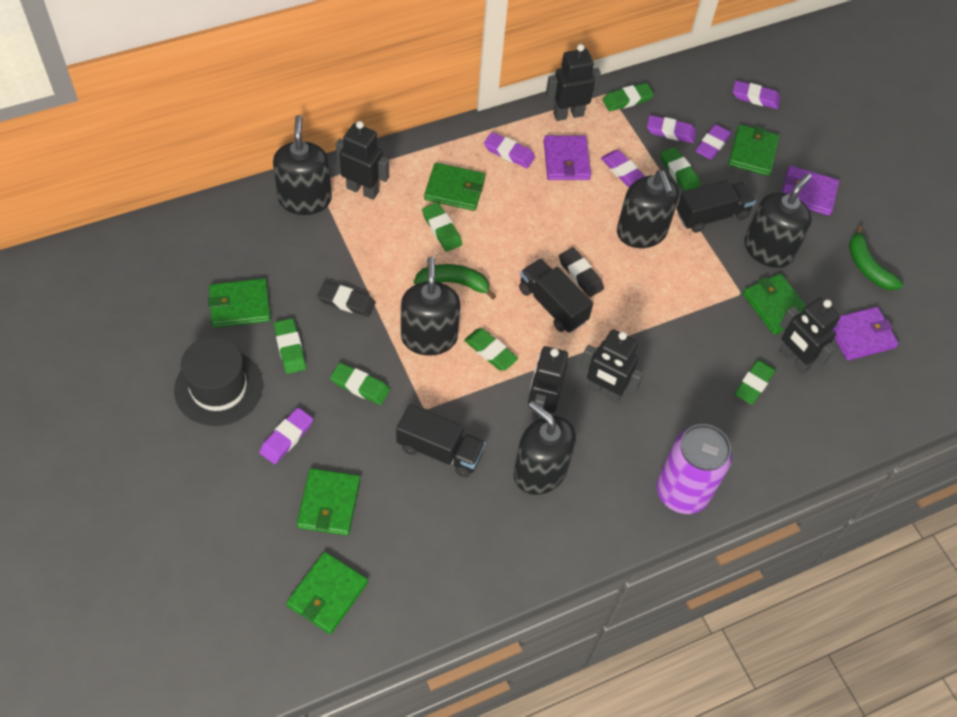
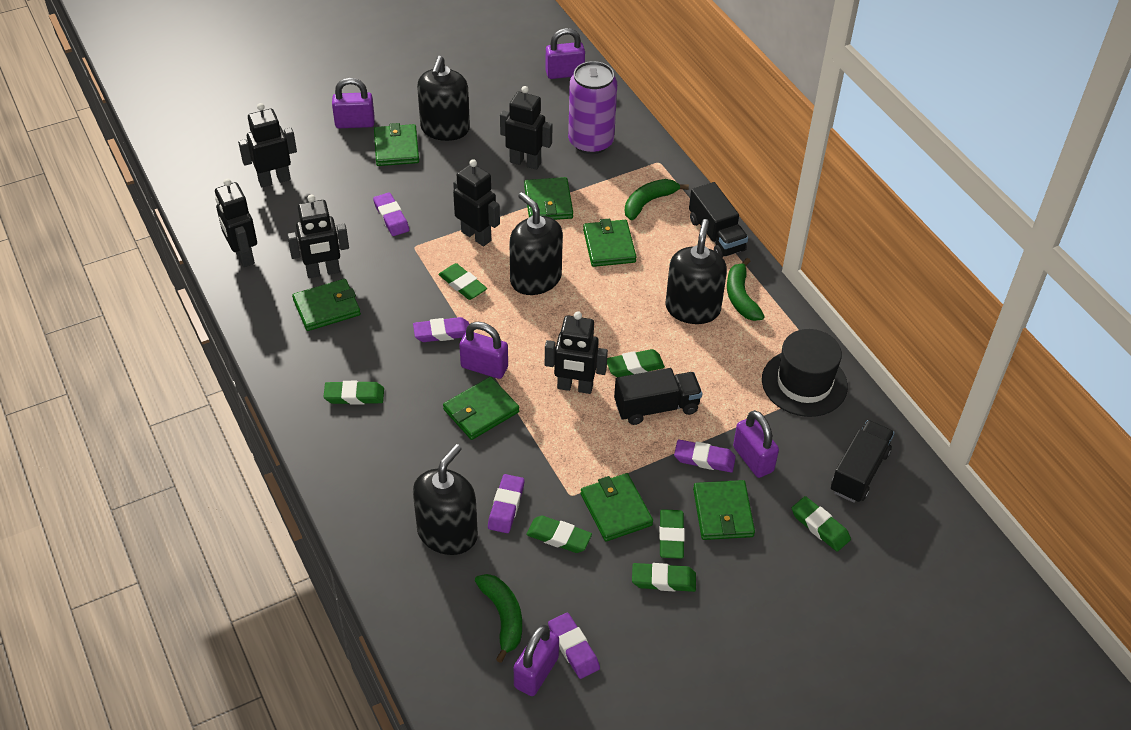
black eraser: [317,282,376,317] [559,247,604,297] = 2 -> none = 0
black robot: [336,121,389,200] [528,346,568,421] [546,44,601,121] [580,329,644,403] [780,297,840,374] = 5 -> [215,178,257,267] [238,103,297,187] [287,195,349,278] [453,159,500,246] [500,86,552,170] [545,311,608,394] = 6
black soap dispenser: [273,115,332,215] [401,256,461,356] [514,401,576,495] [617,170,679,248] [744,173,812,268] = 5 -> [413,444,478,555] [417,56,470,141] [509,192,563,295] [666,219,727,324] = 4
green banana: [414,264,496,300] [849,225,903,290] = 2 -> [475,574,522,663] [625,179,689,220] [727,258,765,321] = 3
green wallet: [208,278,271,328] [286,552,368,634] [297,468,360,536] [424,163,485,211] [728,124,780,176] [743,274,806,335] = 6 -> [292,279,361,331] [374,123,419,166] [443,377,519,440] [524,177,573,220] [581,473,653,542] [583,219,637,267] [693,480,755,540] = 7
purple eraser: [259,408,313,464] [484,132,535,168] [601,150,645,187] [647,115,696,143] [695,124,731,160] [733,80,781,109] = 6 -> [373,192,409,236] [413,317,469,342] [488,474,525,533] [548,613,600,679] [674,439,736,473] = 5
purple padlock: none = 0 -> [332,78,375,128] [459,322,508,379] [514,625,559,696] [546,28,585,79] [733,410,779,478] = 5
purple wallet: [544,135,591,180] [782,166,839,216] [833,307,899,361] = 3 -> none = 0

